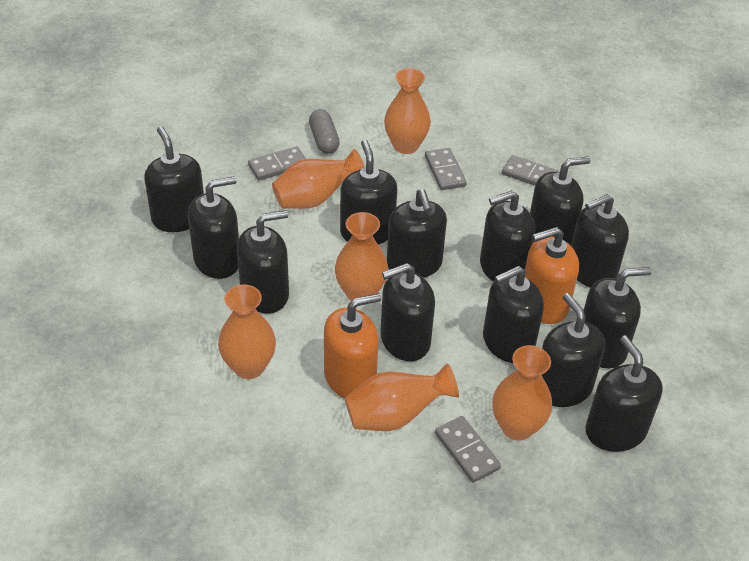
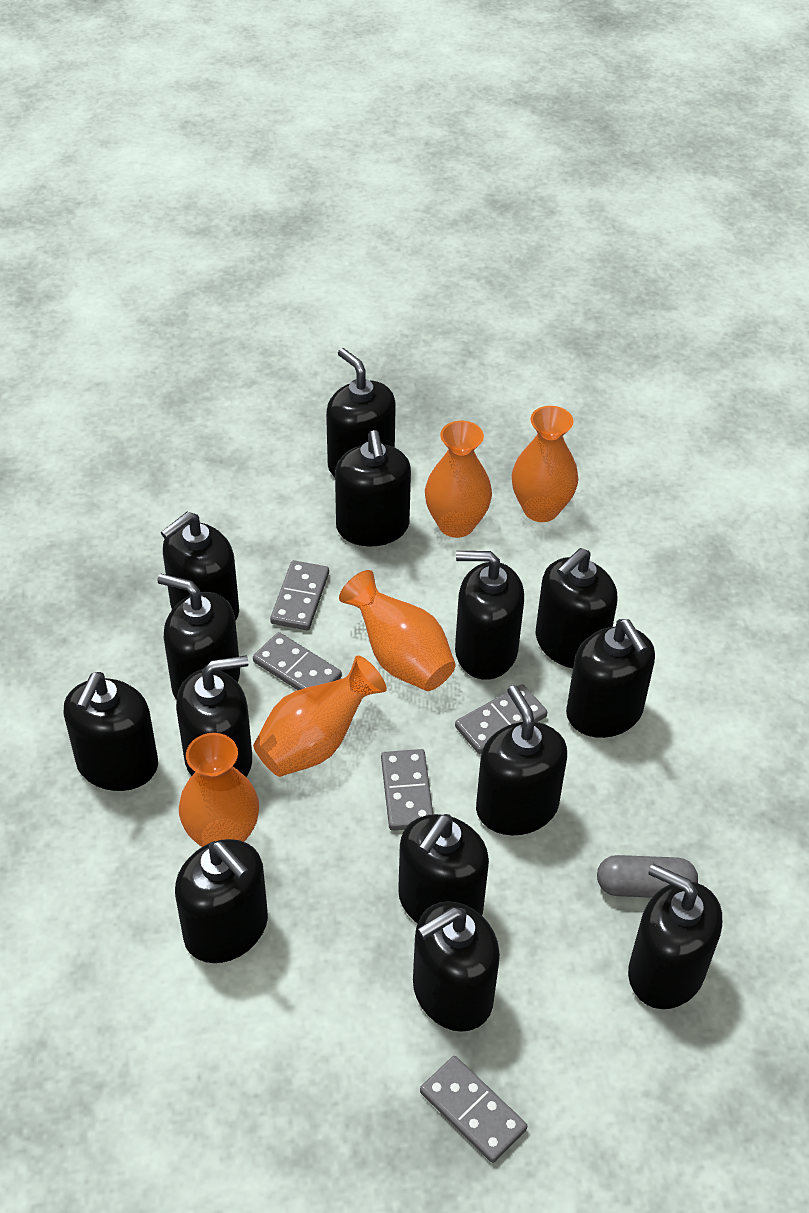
black soap dispenser: [144,126,204,232] [188,176,239,279] [237,210,289,313] [340,140,397,245] [380,263,435,361] [387,189,447,278] [480,190,535,281] [483,266,544,363] [530,156,590,246] [542,293,605,407] [571,194,629,288] [584,267,652,369] [585,335,663,452] = 13 -> [64,672,158,791] [157,574,240,700] [161,512,239,621] [175,839,268,963] [176,655,252,777] [326,348,396,477] [335,430,411,547] [398,814,489,923] [413,901,500,1032] [455,551,524,680] [476,685,567,835] [536,548,617,669] [566,619,655,738] [628,864,722,1009] = 14
grey domino: [248,146,306,180] [425,148,467,190] [435,416,501,483] [502,155,560,186] = 4 -> [253,632,342,690] [270,560,329,630] [381,749,433,831] [420,1056,527,1163] [455,684,547,754] = 5
orange soap dispenser: [324,293,381,398] [525,227,579,324] = 2 -> none = 0
orange vase: [218,285,276,379] [272,149,365,209] [335,212,388,301] [345,363,459,431] [384,68,431,154] [492,345,552,441] = 6 -> [179,733,259,847] [253,656,387,777] [339,570,456,691] [425,421,492,538] [512,406,578,522] = 5

